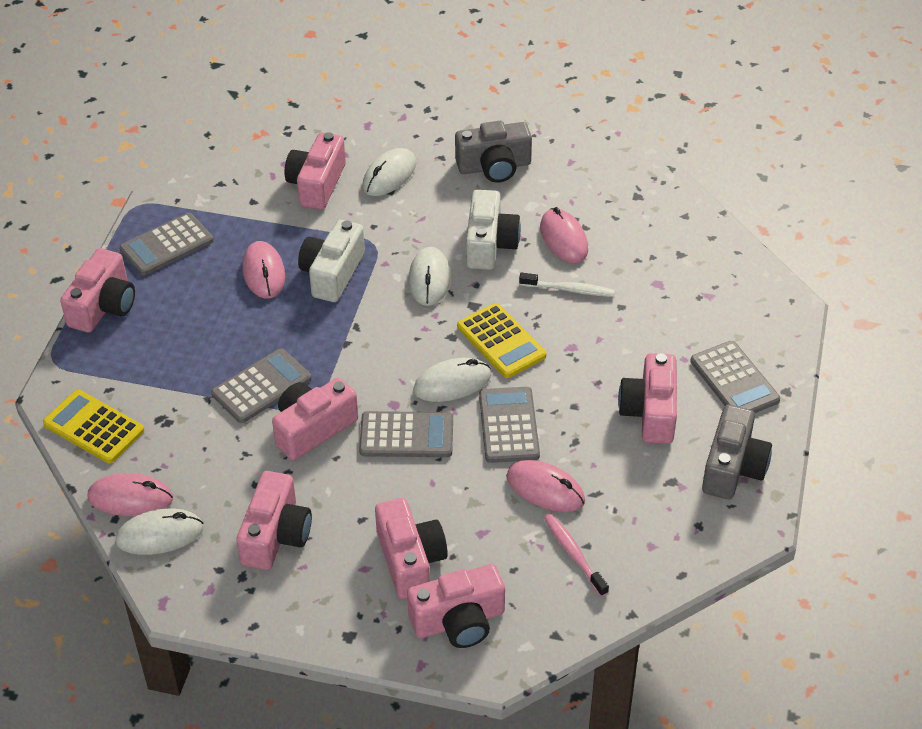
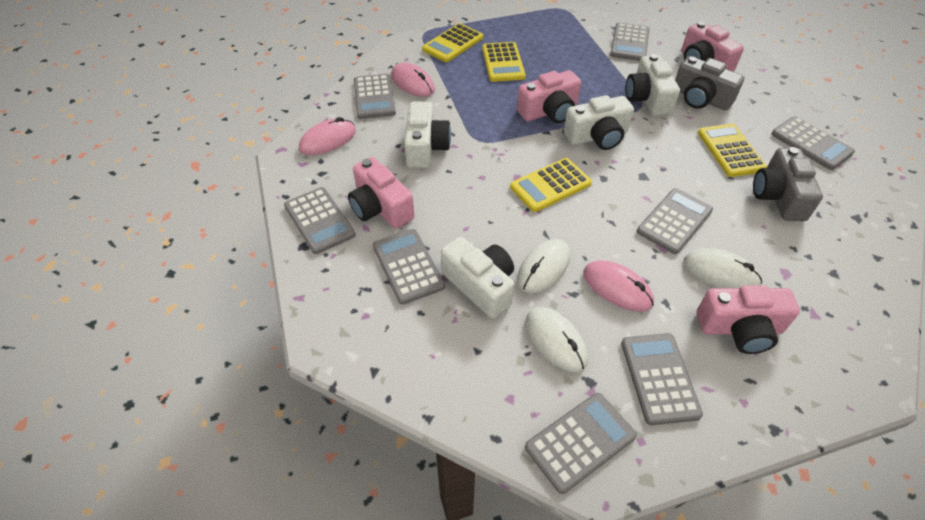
grey calculator: [120,213,214,276] [211,348,311,423] [359,411,453,457] [479,387,540,463] [690,341,780,413] = 5 -> [284,187,355,254] [354,74,396,119] [373,229,445,305] [525,393,637,494] [610,23,649,61] [621,333,703,425] [637,188,713,254] [771,116,855,170] = 8
pink camera: [60,248,135,333] [236,471,312,570] [272,378,358,460] [284,132,346,210] [375,498,448,599] [407,564,505,648] [618,353,677,444] = 7 -> [348,157,415,229] [517,70,581,123] [681,22,744,72] [697,285,800,354] = 4
pink mouse: [88,473,173,516] [242,241,285,299] [506,460,585,512] [540,207,588,263] = 4 -> [299,117,356,155] [391,62,435,97] [583,260,654,312] = 3
pink toothbrush: [544,513,609,597] = 1 -> none = 0
white camera: [298,220,365,302] [466,190,521,270] = 2 -> [404,101,451,168] [441,237,514,319] [564,95,634,150] [625,54,680,116] = 4
white mouse: [115,509,204,555] [362,148,416,196] [409,247,450,306] [413,358,491,402] = 4 -> [517,239,570,293] [526,307,588,372] [684,248,762,288] = 3
white toothbrush: [519,272,615,297] = 1 -> none = 0
yellow calculator: [43,390,144,463] [457,303,546,378] = 2 -> [422,23,483,62] [482,42,526,82] [510,158,592,212] [698,123,767,177] = 4

